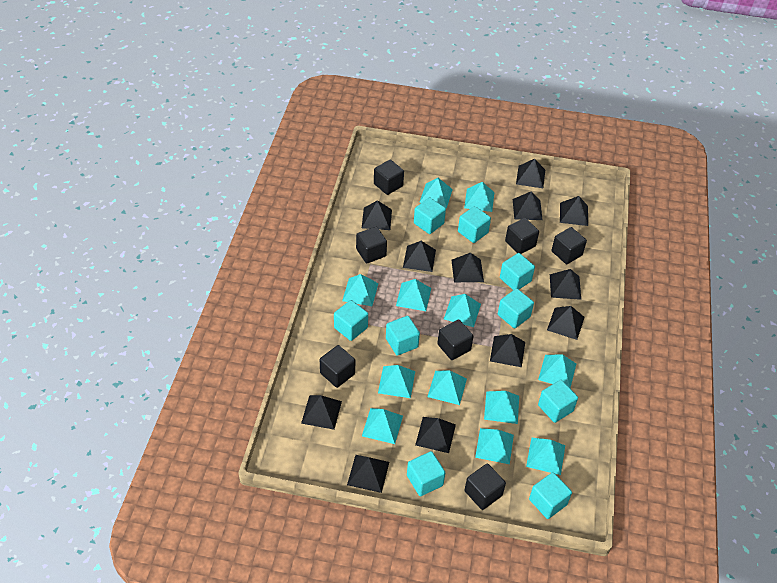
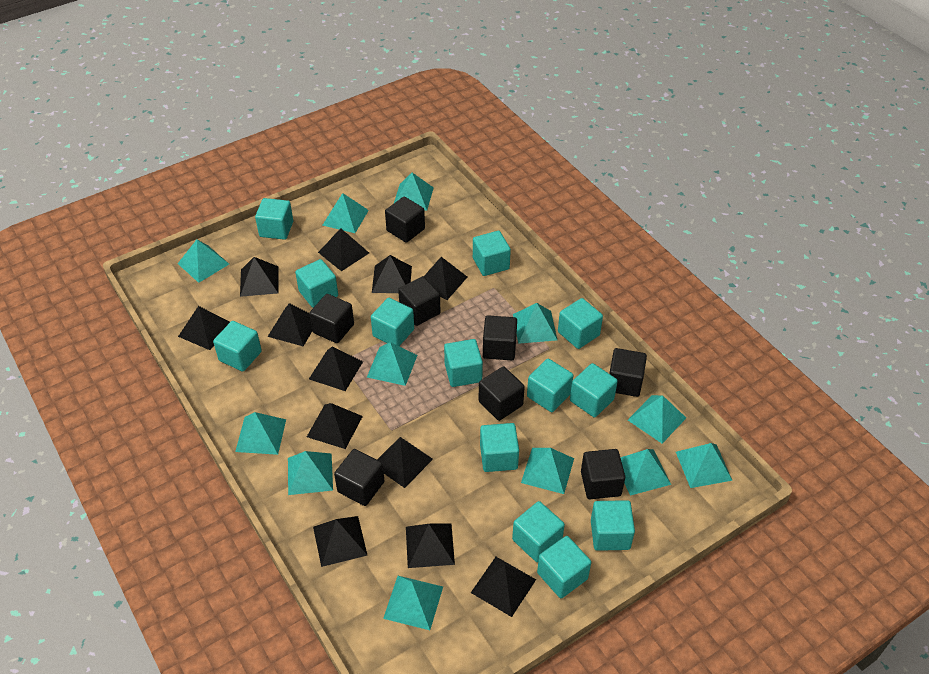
black cube: [320,345,355,388] [356,227,387,263] [374,160,404,195] [437,320,473,360] [464,463,506,510] [505,218,539,254] [551,227,587,264] = 7 -> [309,294,354,343] [334,449,384,506] [385,197,425,243] [398,276,441,326] [479,366,525,421] [483,315,517,360] [581,449,625,499] [609,348,647,397] = 8
turquoise cube: [334,300,368,341] [386,316,420,356] [407,451,445,496] [414,197,446,234] [458,206,491,243] [498,288,534,328] [500,253,535,290] [529,472,572,519] [538,380,578,423] = 9 -> [213,321,262,372] [255,198,293,240] [295,259,338,308] [371,298,414,346] [444,339,483,387] [473,231,511,276] [480,423,519,472] [512,501,565,562] [527,359,573,412] [537,536,591,598] [558,298,603,349] [570,363,618,418] [591,500,635,551] = 13

